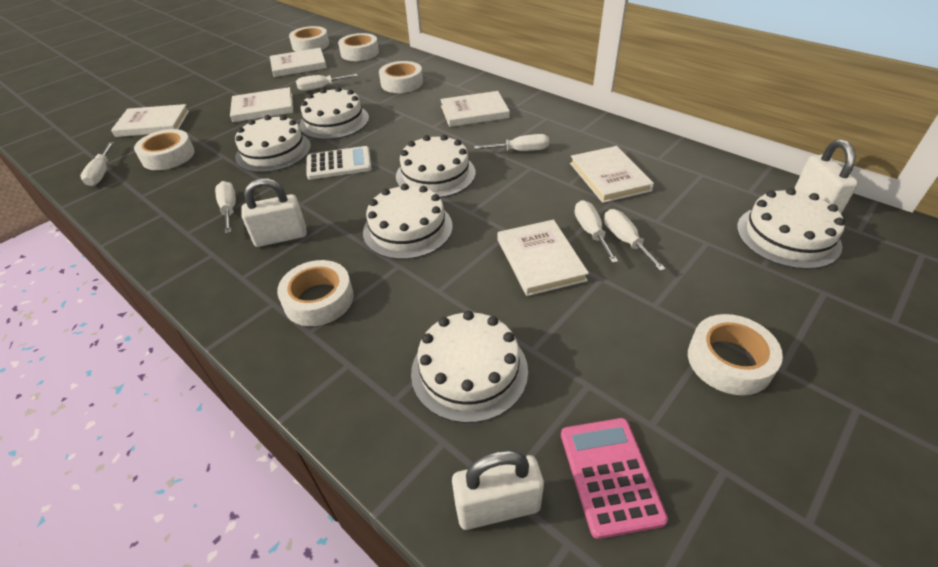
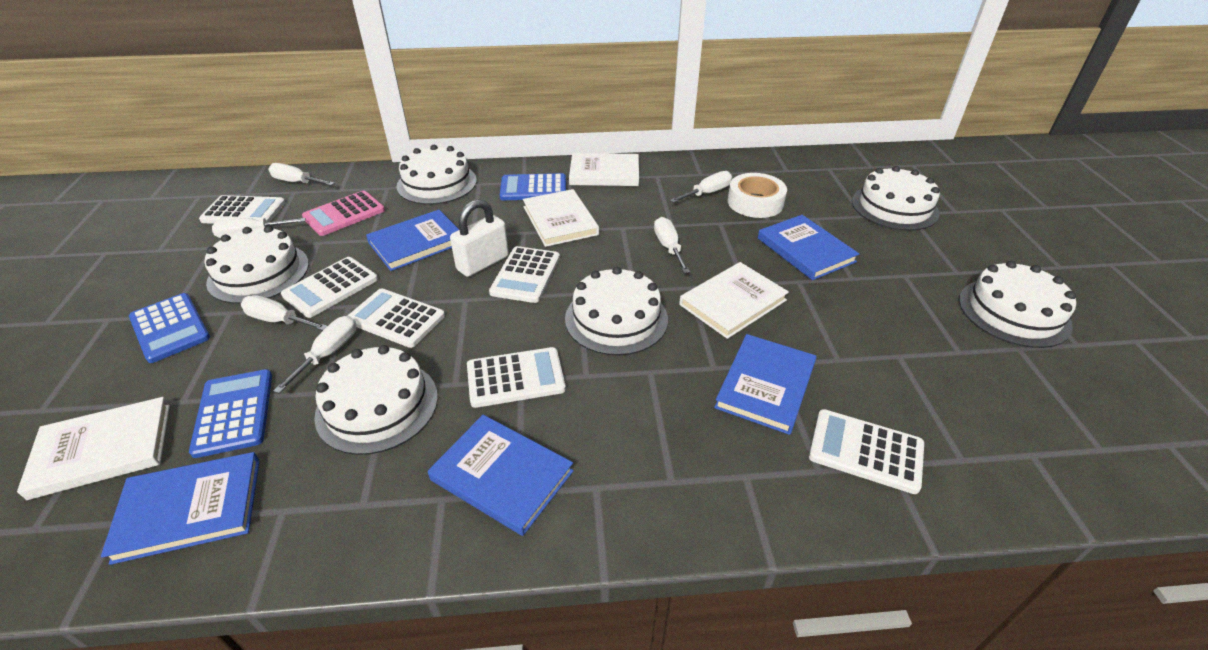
blue book: none = 0 -> [101,452,260,565] [366,210,459,271] [428,415,574,536] [714,334,817,435] [758,215,859,280] = 5
blue calculator: none = 0 -> [129,293,210,363] [189,369,272,458] [500,173,566,200] = 3
white book: [111,104,189,137] [230,87,293,122] [270,48,327,77] [440,91,510,127] [498,220,589,296] [570,146,654,203] = 6 -> [17,397,170,500] [523,189,599,247] [569,153,639,186] [679,262,789,339] = 4
white calculator: [306,146,372,180] = 1 -> [199,195,285,224] [281,257,378,318] [347,288,445,348] [467,347,566,408] [489,246,560,303] [809,409,924,494] = 6
white padlock: [241,178,307,247] [452,450,544,530] [795,139,858,214] = 3 -> [450,199,509,277] = 1
white tape: [134,129,195,170] [277,260,354,326] [289,26,329,51] [338,33,379,61] [379,61,423,93] [688,314,783,395] = 6 -> [728,173,787,218] = 1

